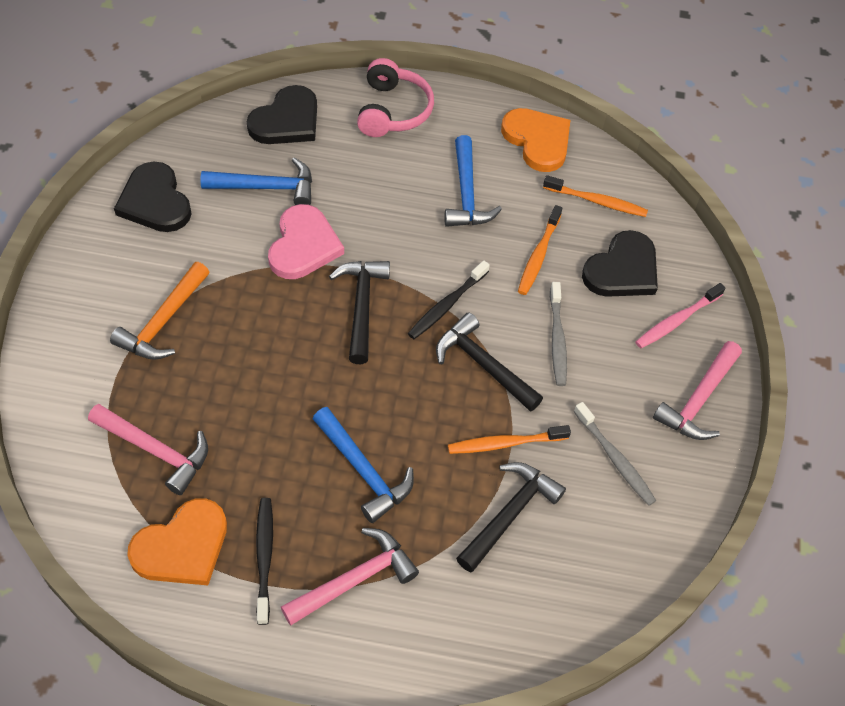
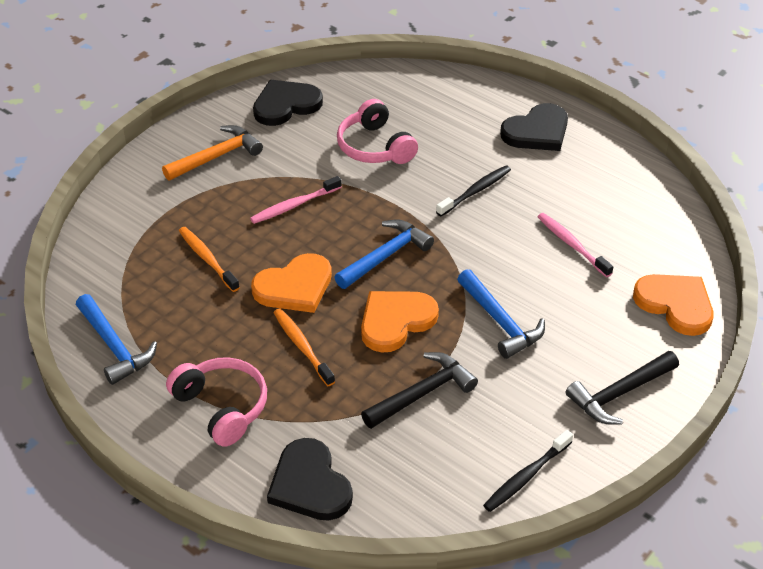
black hammer: [329,261,390,364] [436,312,543,412] [456,462,566,572] = 3 -> [361,352,478,429] [566,351,679,425] = 2
grey toothbrush: [550,282,567,386] [574,402,656,506] = 2 -> none = 0
orange heart: [127,498,227,585] [501,108,570,172] = 2 -> [251,253,332,313] [361,291,439,353] [633,274,714,336] = 3
orange toothbrush: [448,425,571,454] [518,205,562,295] [543,175,648,217] = 3 -> [179,227,240,292] [273,308,335,386] = 2
pink hammer: [88,404,208,495] [281,528,419,626] [653,341,742,440] = 3 -> none = 0
pink headphones: [357,58,434,137] = 1 -> [166,357,267,447] [337,99,418,164] = 2
pink heart: [268,204,344,279] = 1 -> none = 0
pink toothbrush: [635,283,726,348] = 1 -> [250,176,342,224] [538,213,613,277] = 2

